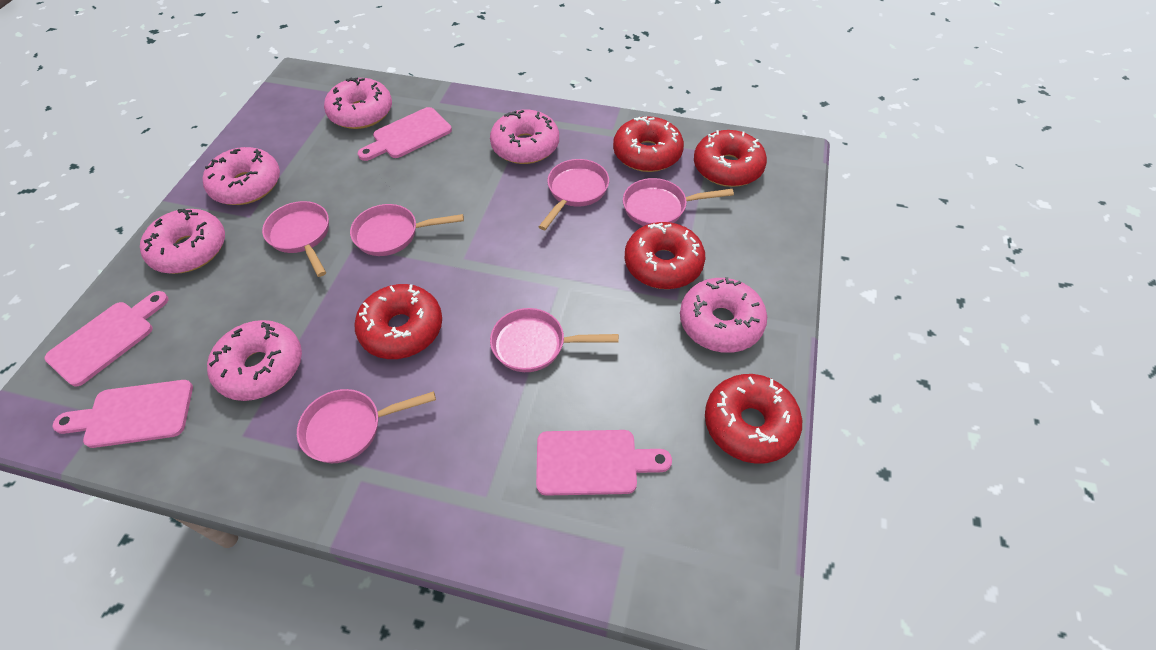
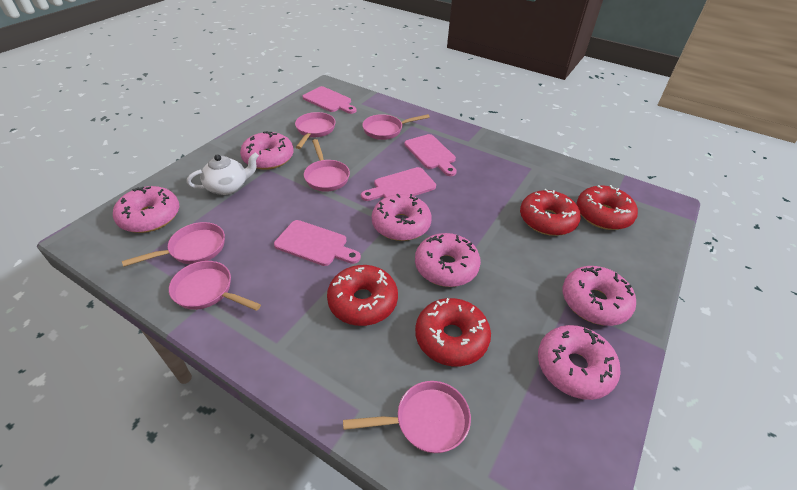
red donut: [354,284,442,359] [613,116,684,172] [625,222,705,289] [694,130,767,187] [705,374,802,464] = 5 -> [327,265,398,326] [415,298,491,366] [520,189,581,236] [577,185,638,230] = 4
white teapot: none = 0 -> [187,152,259,195] = 1

